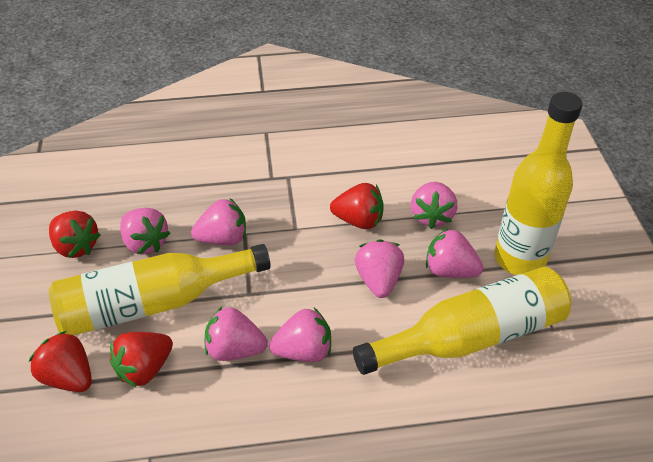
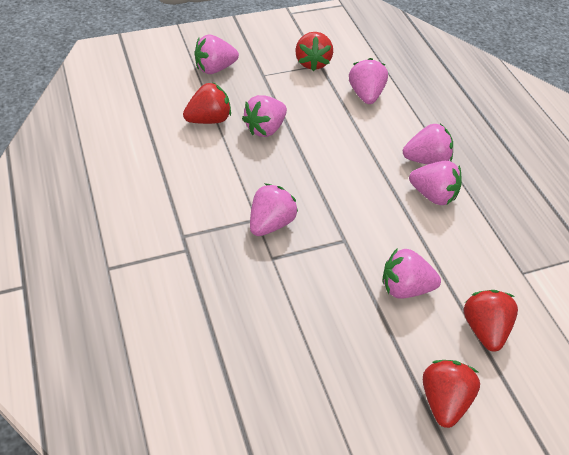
yellow bottle: [49,244,271,335] [353,267,571,375] [494,92,583,275] = 3 -> none = 0

